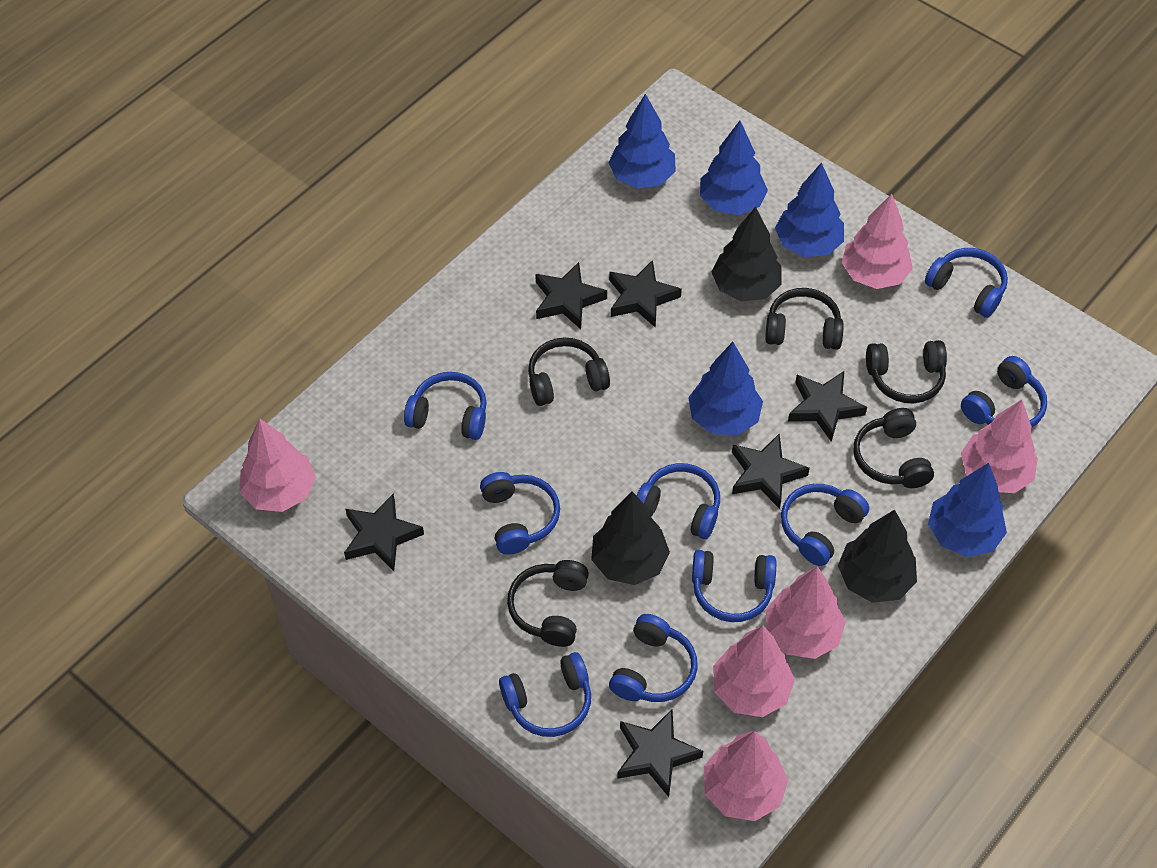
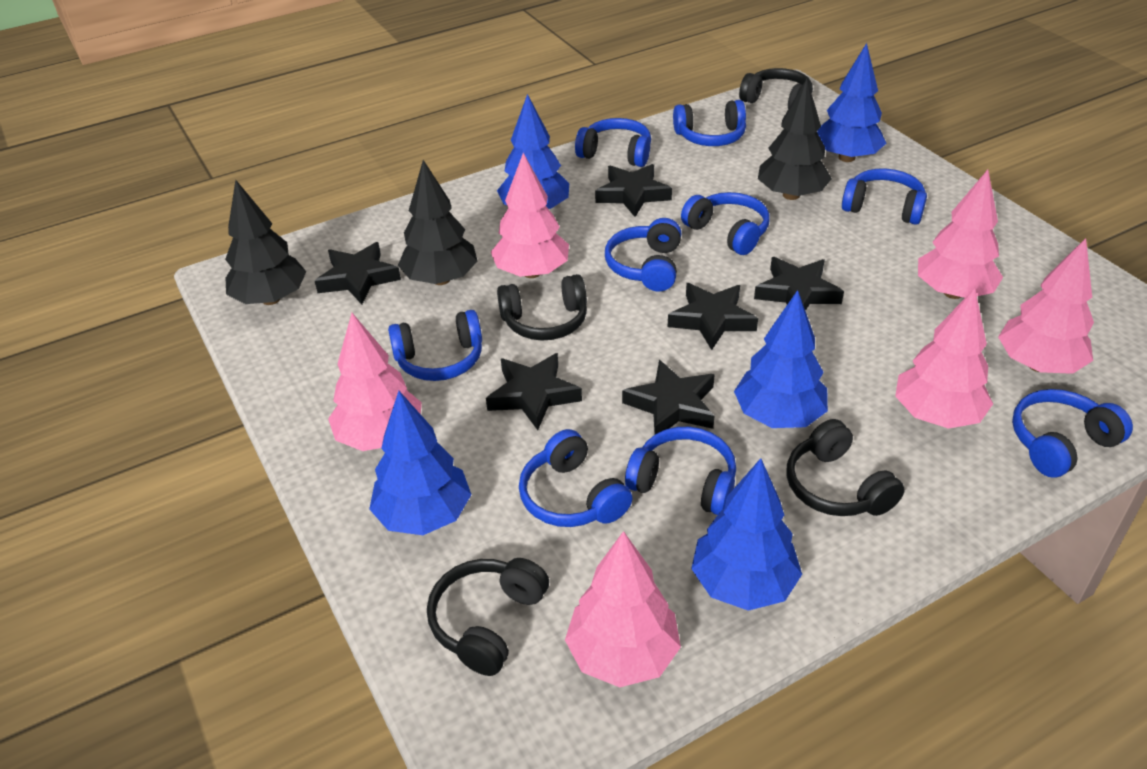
black headphones: [507,560,589,647] [528,338,610,406] [765,288,844,350] [853,408,934,488] [866,340,947,403] = 5 -> [427,558,549,676] [497,274,587,340] [739,68,813,109] [786,419,905,516] = 4

